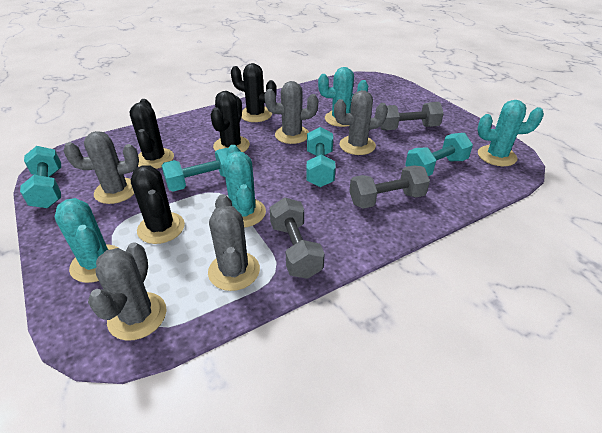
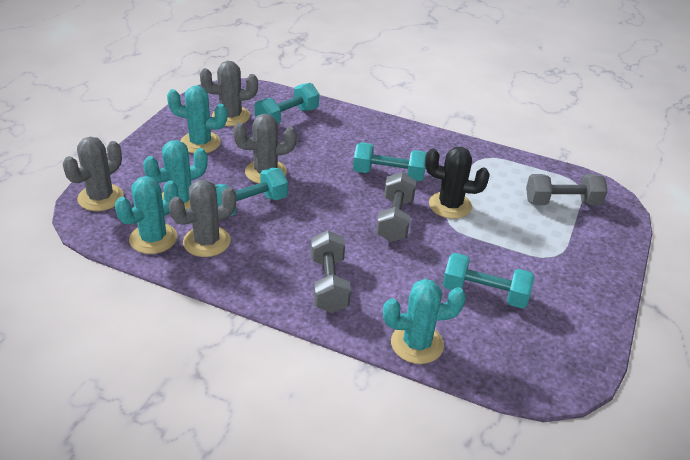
black cactus: [130,99,174,169] [131,165,185,244] [211,91,250,152] [231,63,277,122] = 4 -> [425,147,490,219] = 1
grey cactus: [64,131,139,204] [88,242,166,341] [208,194,260,291] [264,81,318,144] [334,90,388,155] = 5 -> [63,137,124,211] [169,179,237,257] [200,61,258,126] [233,114,297,184] = 4

